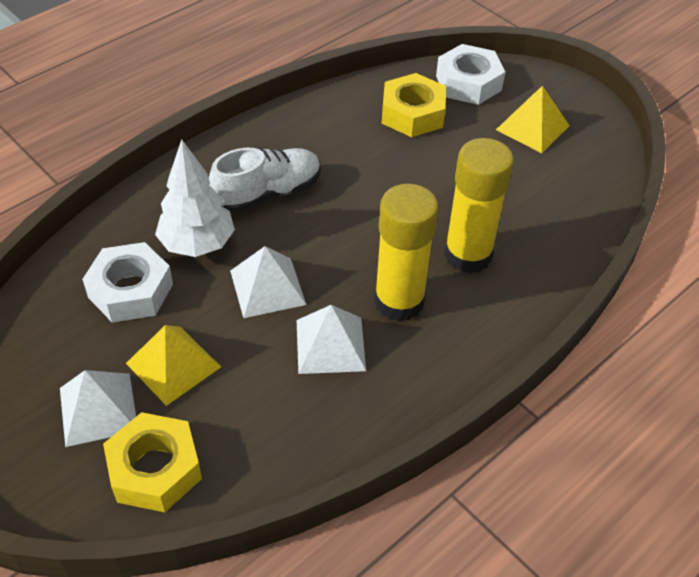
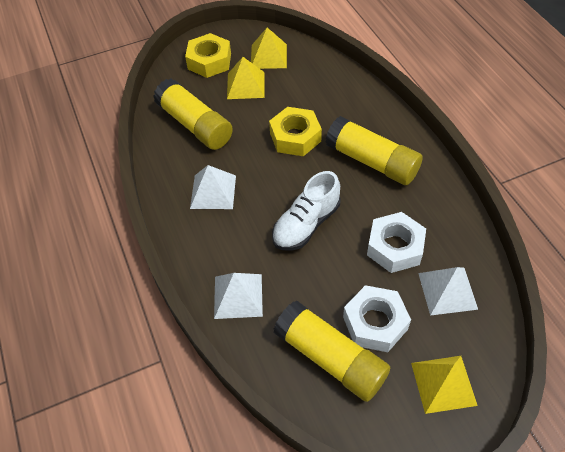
white tree: [155,140,235,257] = 1 -> none = 0
yellow glue stick: [374,184,439,322] [444,138,514,274] = 2 -> [153,79,233,150] [273,300,390,402] [325,116,423,185] = 3
yellow pyramid: [126,325,221,406] [496,85,570,153] = 2 -> [227,57,265,99] [251,28,287,69] [411,356,478,414] = 3

